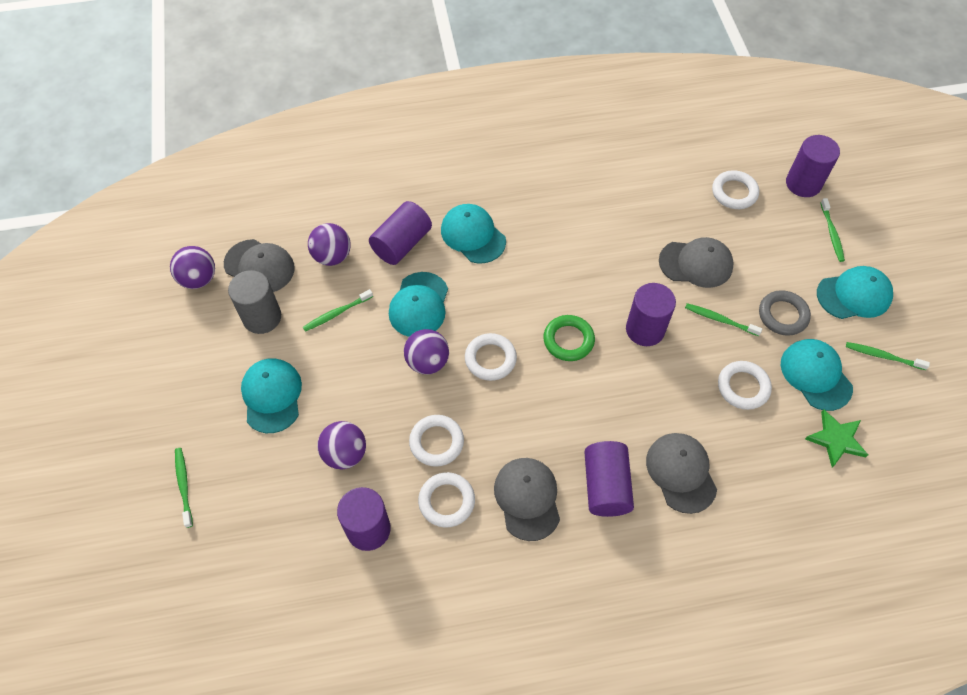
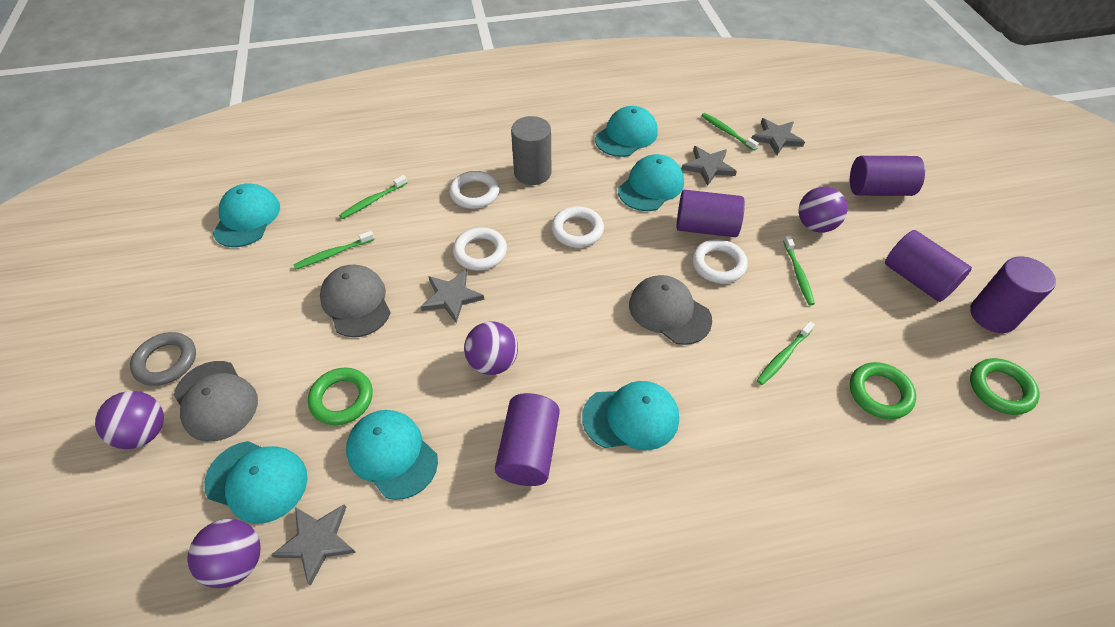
green ring: [543,315,595,361] = 1 -> [308,368,373,425] [850,362,916,419] [970,358,1040,415] = 3
green star: [805,409,868,468] = 1 -> none = 0
grey cap: [224,239,295,292] [494,458,560,541] [646,433,717,514] [659,237,734,288] = 4 -> [174,361,258,442] [320,265,391,337] [629,275,712,345] = 3
grey star: none = 0 -> [271,504,356,586] [421,270,484,323] [681,146,737,186] [752,118,805,155] = 4
turquoise cap: [241,358,302,433] [389,272,448,337] [441,204,506,263] [781,339,853,411] [817,266,893,319] = 5 -> [204,441,308,524] [213,183,280,247] [346,410,438,500] [582,381,679,450] [595,106,658,157] [618,154,684,211] = 6
white ring: [409,415,464,467] [418,472,475,528] [465,333,517,381] [712,170,759,209] [718,361,772,410] = 5 -> [449,171,500,209] [453,227,507,271] [551,206,604,248] [692,239,748,284] = 4

